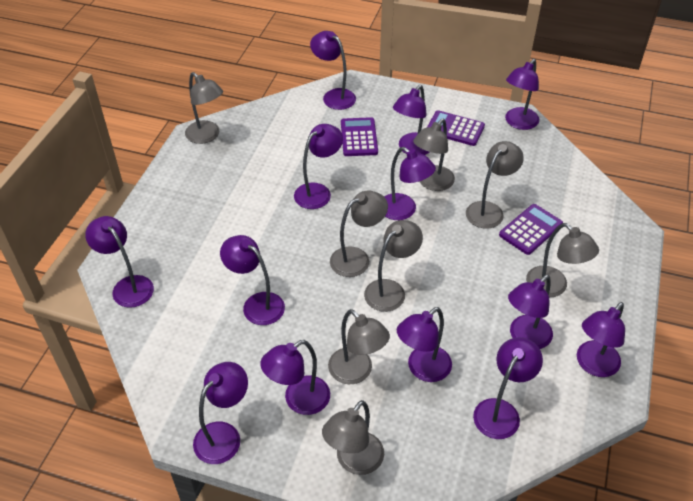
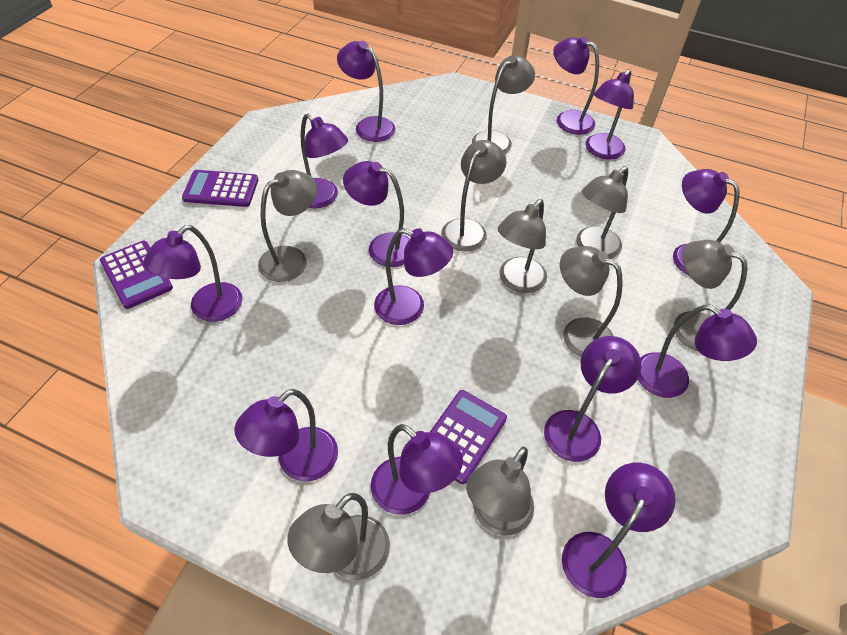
grey lamp: [185,72,223,144] [322,400,384,475] [328,309,390,384] [330,191,388,277] [364,220,423,312] [413,118,455,191] [466,141,524,229] [526,223,599,297] = 8 -> [258,170,317,282] [287,493,390,580] [441,140,506,252] [466,447,534,535] [472,55,535,154] [498,199,547,293] [560,246,623,357] [576,166,628,259] [674,240,747,351] = 9

